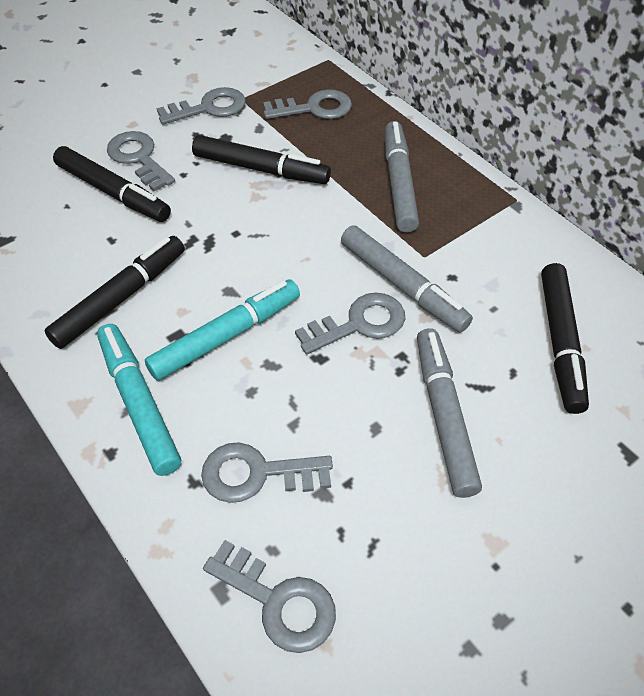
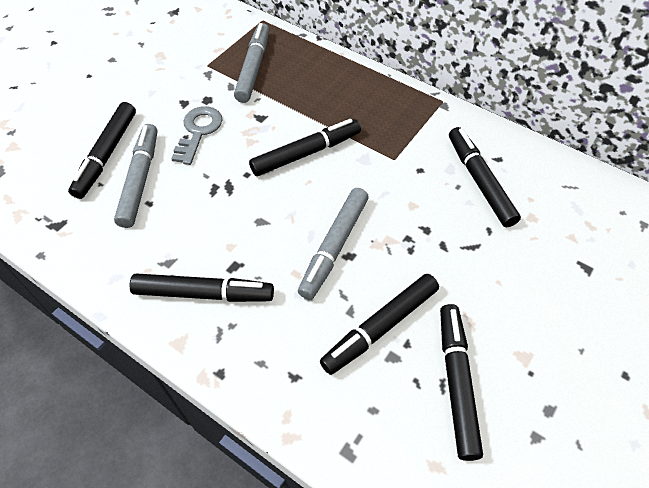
black marker: [45,236,185,349] [53,146,171,222] [192,135,331,184] [541,263,589,414] = 4 -> [68,102,136,199] [130,273,274,302] [249,119,361,176] [320,274,439,375] [440,304,483,461] [449,127,521,227] = 6
grey key: [107,131,175,191] [157,87,246,125] [201,442,333,503] [203,540,336,653] [263,89,352,119] [295,293,405,354] = 6 -> [171,106,222,165] = 1
turquoise marker: [97,324,181,476] [145,279,300,381] = 2 -> none = 0

